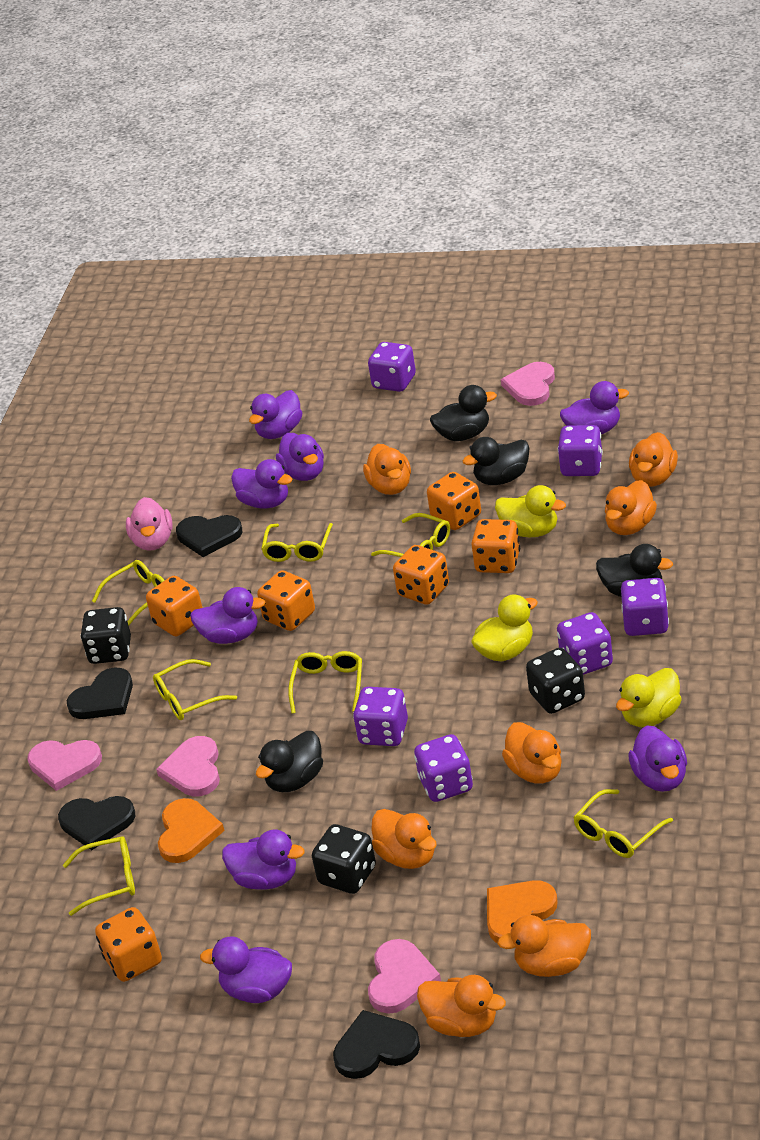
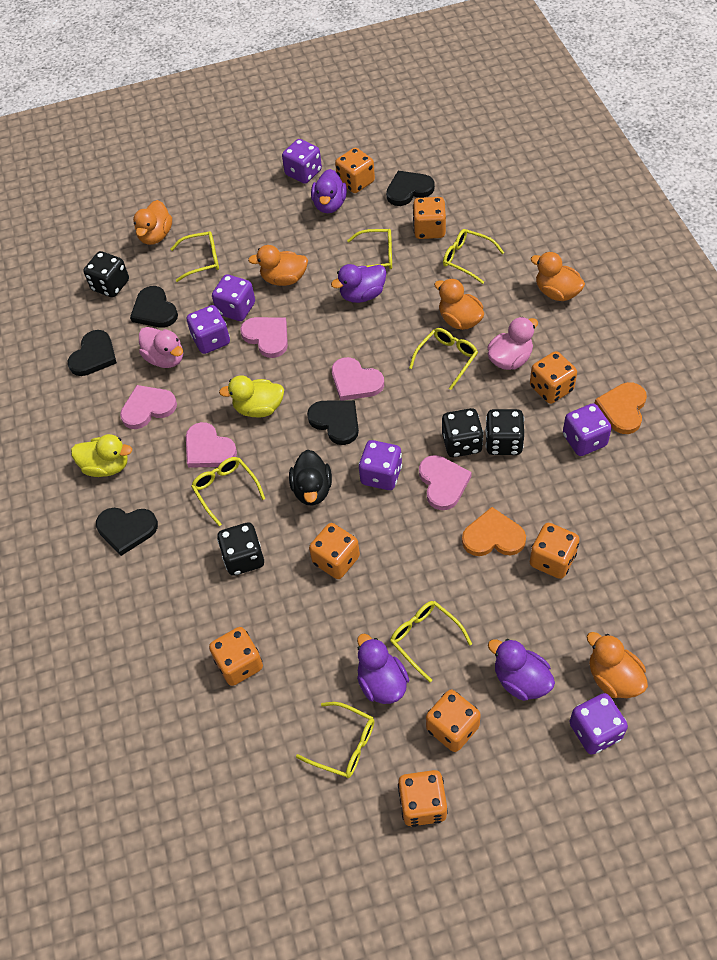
black dice: [80,607,131,664] [312,824,376,894] [526,648,585,714] = 3 -> [84,251,129,297] [217,522,264,576] [442,408,484,457] [485,409,524,455] = 4
black duck: [256,731,323,792] [430,385,497,441] [463,437,530,485] [596,544,673,597] = 4 -> [289,450,332,506] = 1
black heart: [58,796,136,850] [67,667,133,719] [176,515,242,557] [333,1010,420,1079] = 4 -> [68,330,117,376] [96,508,158,556] [130,286,178,328] [307,400,359,445] [386,171,435,206] = 5
orange dice: [95,907,162,982] [146,576,203,636] [257,570,315,631] [393,545,449,605] [427,472,481,530] [471,519,520,573] = 6 -> [209,627,263,686] [309,523,360,579] [335,148,375,193] [398,770,448,827] [413,197,446,239] [426,690,481,752] [530,351,577,404] [530,523,579,579] = 8
orange duck: [363,444,411,495] [371,809,437,869] [417,975,506,1037] [498,915,591,977] [502,722,562,784] [605,480,657,535] [629,432,678,487] = 7 -> [133,200,172,245] [248,245,308,286] [434,278,484,330] [530,252,585,301] [587,632,648,698] = 5
pink duck: [126,497,173,551] = 1 -> [139,327,183,368] [487,317,538,370] = 2
pink heart: [28,740,102,791] [156,736,220,796] [368,939,441,1014] [501,362,555,406] = 4 -> [120,385,177,429] [186,422,237,468] [240,317,288,358] [332,357,384,400] [419,455,472,510] = 5
purple duck: [190,587,266,644] [200,936,292,1003] [222,830,305,890] [231,459,292,508] [249,390,302,439] [276,433,324,481] [560,381,629,434] [628,725,687,792] = 8 -> [311,169,347,213] [331,264,386,303] [357,633,409,704] [488,639,555,701] = 4
yellow duck: [471,595,538,661] [495,485,566,537] [616,668,682,727] = 3 -> [71,434,132,477] [219,375,284,418] = 2

